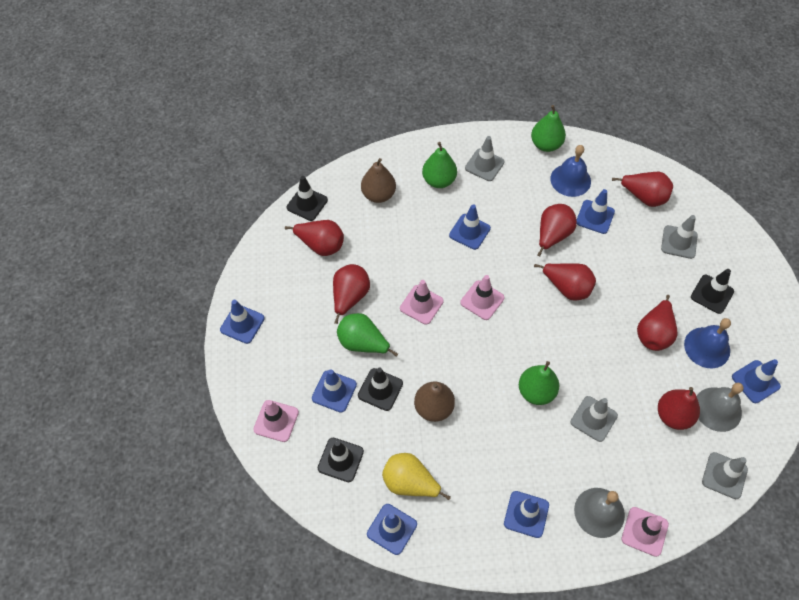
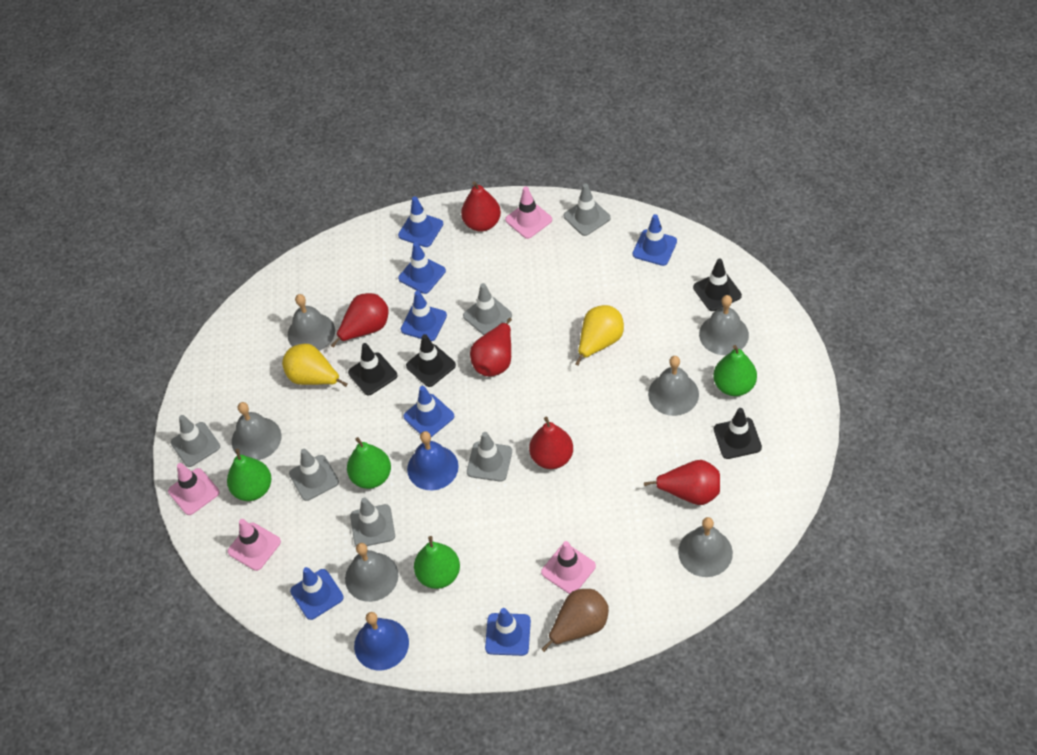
brown pear: [361,158,396,203] [414,381,455,422] = 2 -> [542,589,609,652] = 1
grey bell: [574,488,625,538] [696,383,743,432] = 2 -> [232,402,281,460] [287,294,335,351] [345,543,398,602] [648,356,699,416] [678,517,733,577] [699,295,749,355] = 6
grey traffic cone: [465,136,505,181] [570,396,618,442] [661,215,698,259] [702,452,748,499] = 4 -> [171,415,220,467] [289,449,339,501] [350,497,395,546] [463,283,512,335] [467,432,512,482] [564,183,611,236] = 6
red pear: [285,220,344,256] [333,264,370,324] [534,263,596,301] [537,204,577,256] [612,172,673,207] [637,295,677,351] [658,387,700,430] = 7 -> [331,293,388,348] [461,181,501,231] [470,318,512,377] [529,417,573,469] [644,460,720,505] = 5
yellow pear: [382,453,451,500] = 1 -> [282,344,348,387] [575,305,624,366] = 2

